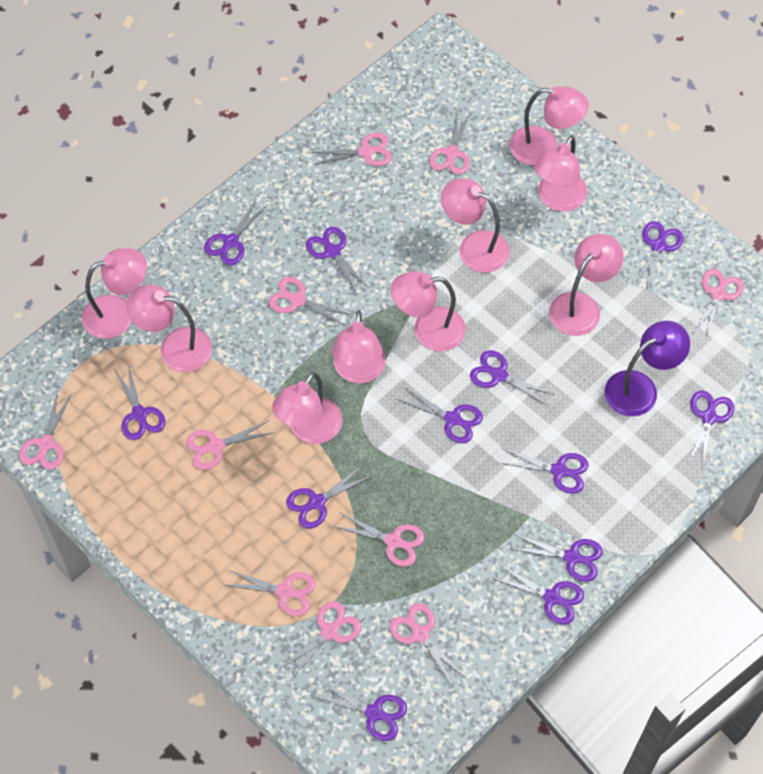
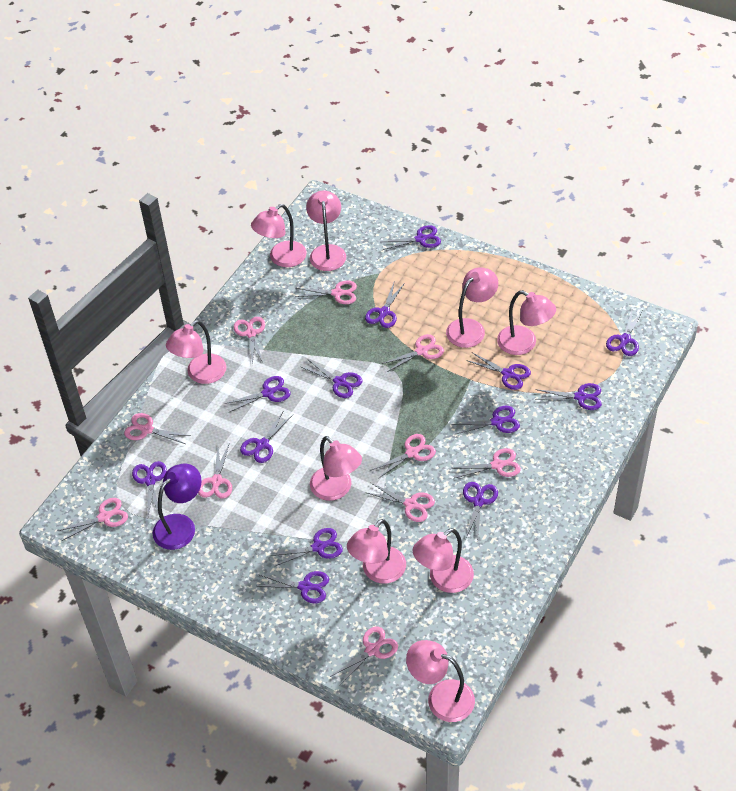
purple scissors: [114,364,165,440] [204,199,267,265] [286,465,372,529] [306,227,369,294] [312,681,407,741] [397,387,483,443] [470,350,555,406] [492,564,584,625] [500,449,589,494] [513,534,603,582] [632,221,684,290] [688,391,734,470] = 12 -> [132,461,167,516] [224,376,290,412] [240,410,293,463] [258,571,329,603] [270,528,343,566] [301,359,363,398] [365,283,405,328] [381,225,441,250] [451,406,520,435] [463,482,498,541] [466,352,531,390] [535,383,602,410] [606,310,643,356] = 13

